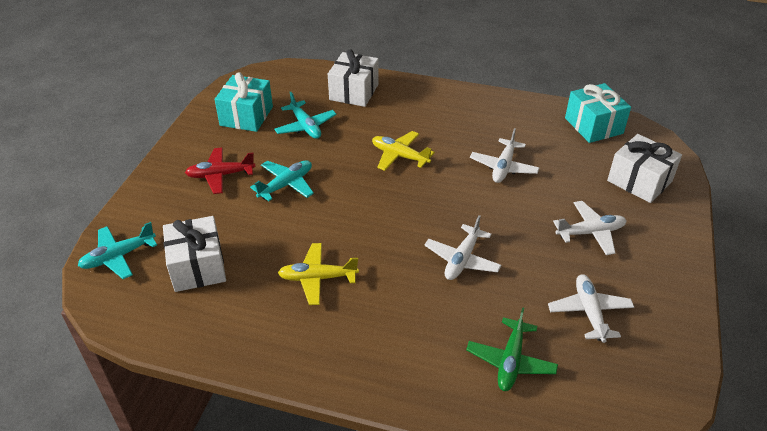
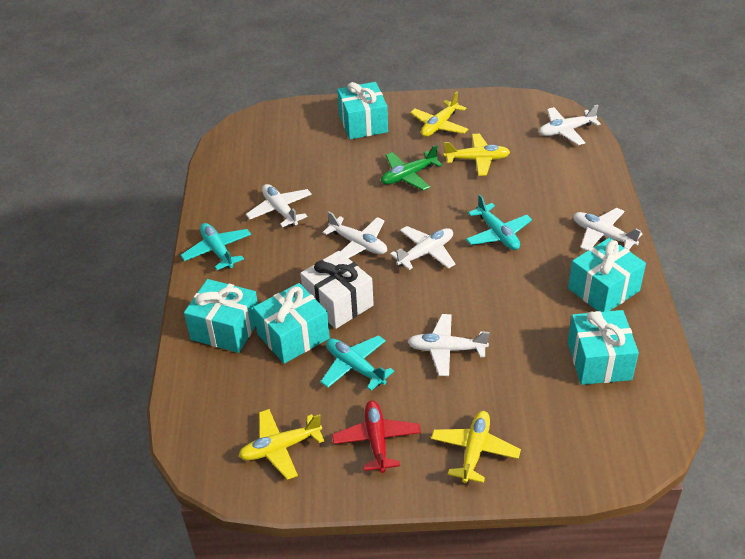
turquoise gift: [215,72,273,132] [565,83,631,143] = 2 -> [184,279,258,353] [253,283,330,364] [337,82,388,139] [568,238,646,312] [568,310,639,385] = 5
white gift: [163,216,226,292] [328,49,379,107] [607,134,682,203] = 3 -> [300,251,374,329] = 1
white plane: [424,215,501,280] [470,128,539,183] [548,274,634,343] [553,201,627,255] = 4 -> [246,184,312,227] [322,211,387,258] [390,226,455,270] [407,314,490,376] [539,105,601,145] [573,208,643,251] = 6
yellow plane: [278,243,359,305] [372,131,435,171] = 2 -> [239,409,324,480] [410,92,468,137] [431,411,521,483] [444,134,510,176] = 4

